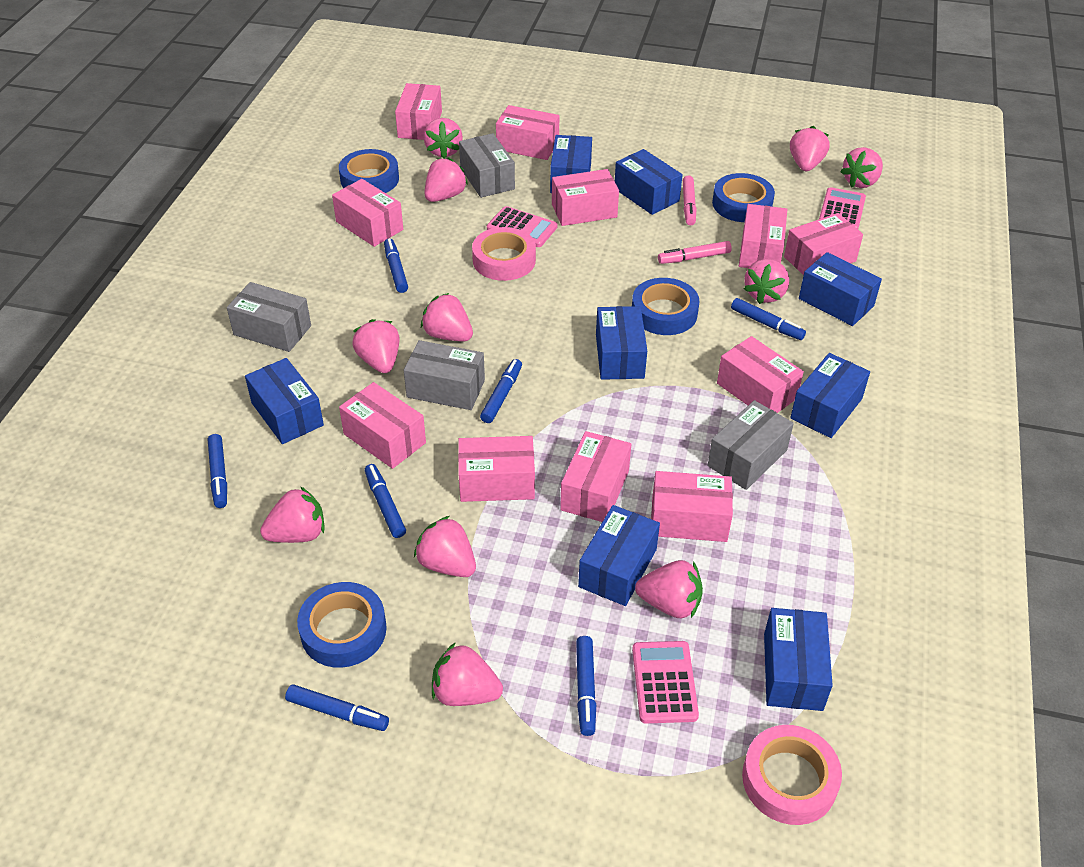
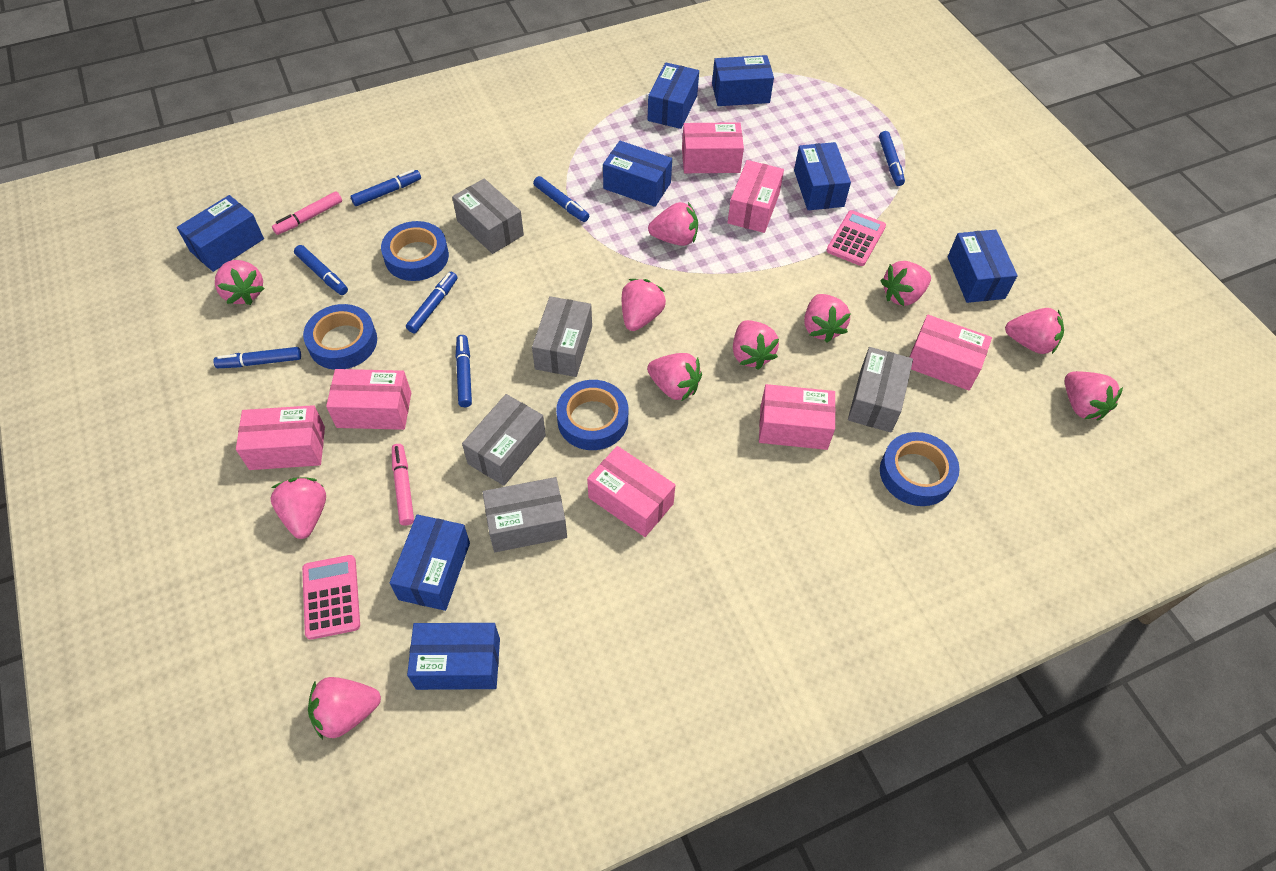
grey box: [227,282,311,352] [404,340,485,410] [459,133,515,198] [708,400,794,490] = 4 -> [452,178,524,254] [462,394,546,486] [483,477,567,552] [532,296,592,377] [848,347,913,433] = 5
pink box: [332,179,403,247] [339,382,426,469] [395,83,442,140] [458,436,535,502] [496,105,560,160] [552,169,619,226] [560,431,631,522] [651,471,733,542] [717,336,804,413] [739,204,787,268] [784,213,863,275] = 11 -> [236,405,325,470] [326,369,411,430] [587,446,675,537] [682,122,744,173] [727,160,784,233] [759,384,836,450] [910,315,992,391] = 7
pink calculator: [487,206,557,247] [632,641,699,723] [819,187,866,229] = 3 -> [302,555,360,640] [826,210,886,266] = 2
pink tape: [472,227,536,281] [742,725,842,825] = 2 -> none = 0

